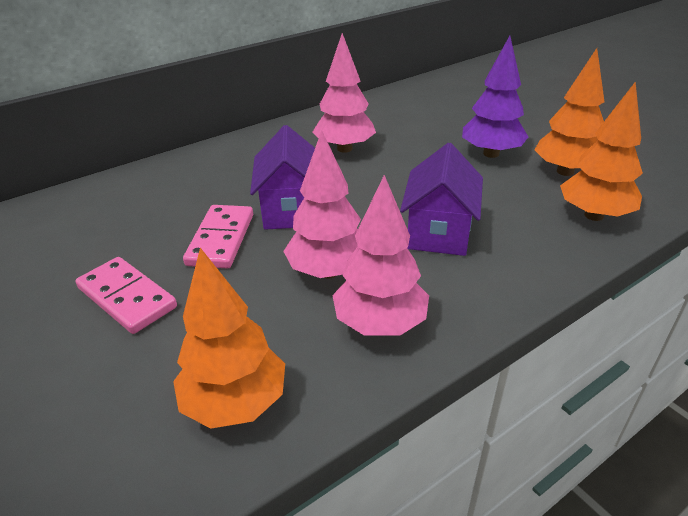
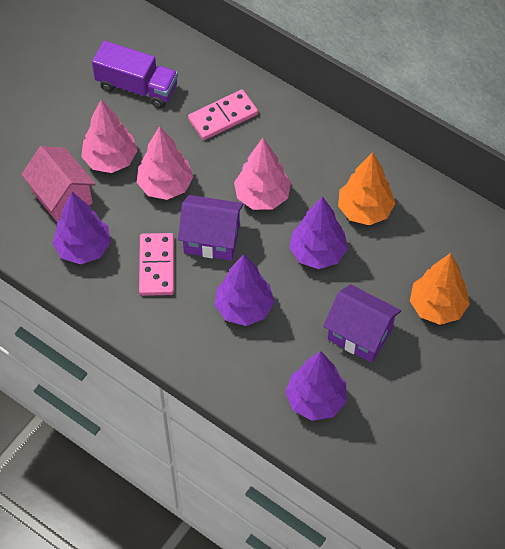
orange tree: [173,248,285,429] [535,48,605,176] [560,81,643,221] = 3 -> [338,152,395,225] [410,253,470,325] = 2
pink house: none = 0 -> [21,146,96,223] = 1
purple tree: [462,36,528,158] = 1 -> [52,192,111,264] [215,254,274,326] [285,351,347,421] [289,196,348,269] = 4
purple truck: none = 0 -> [92,41,178,108] = 1

